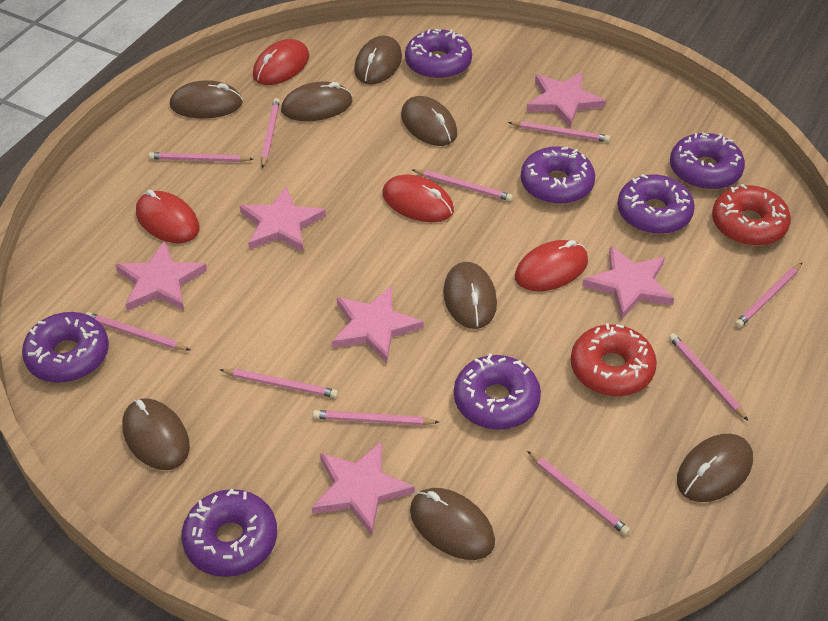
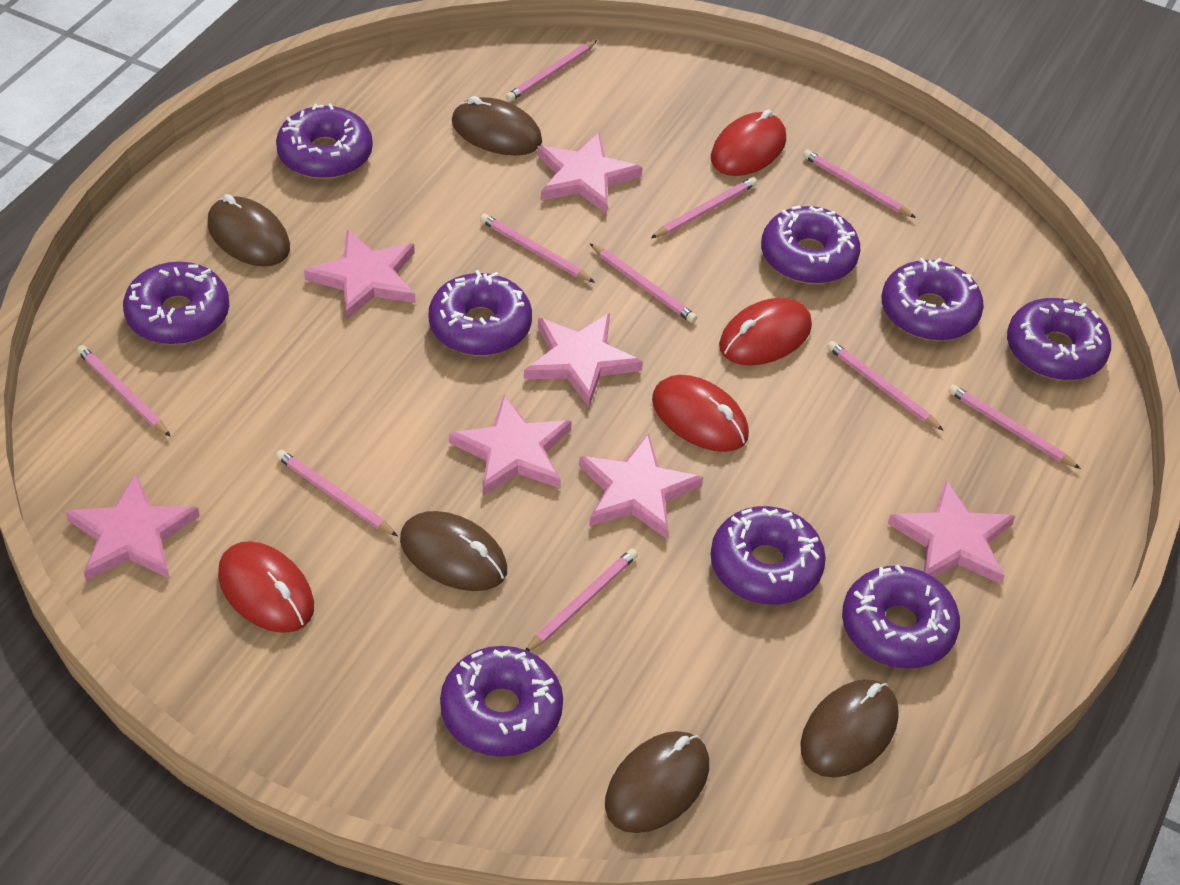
brown mouse: [122,398,190,470] [170,80,243,119] [281,82,353,121] [354,36,402,85] [401,96,457,146] [410,488,495,560] [443,262,497,329] [677,434,753,502] = 8 -> [207,194,290,267] [400,511,507,591] [452,96,542,156] [605,731,709,833] [800,679,899,778] = 5
pink star: [116,241,207,311] [240,186,326,252] [311,441,415,535] [332,286,423,363] [527,72,606,128] [582,246,674,320] = 6 -> [66,474,200,581] [304,230,415,320] [449,395,572,496] [524,313,643,407] [537,133,643,214] [579,434,703,539] [888,480,1015,584] = 7
purple donut: [22,312,109,383] [181,489,277,577] [405,29,472,80] [454,353,541,430] [521,146,595,204] [617,174,695,234] [670,133,745,190] = 7 -> [123,262,229,345] [276,103,373,179] [429,270,532,356] [440,646,563,757] [711,506,826,605] [761,206,860,284] [842,565,960,668] [881,258,984,341] [1007,298,1111,380] = 9
red donut: [571,323,657,396] [712,184,791,246] = 2 -> none = 0

